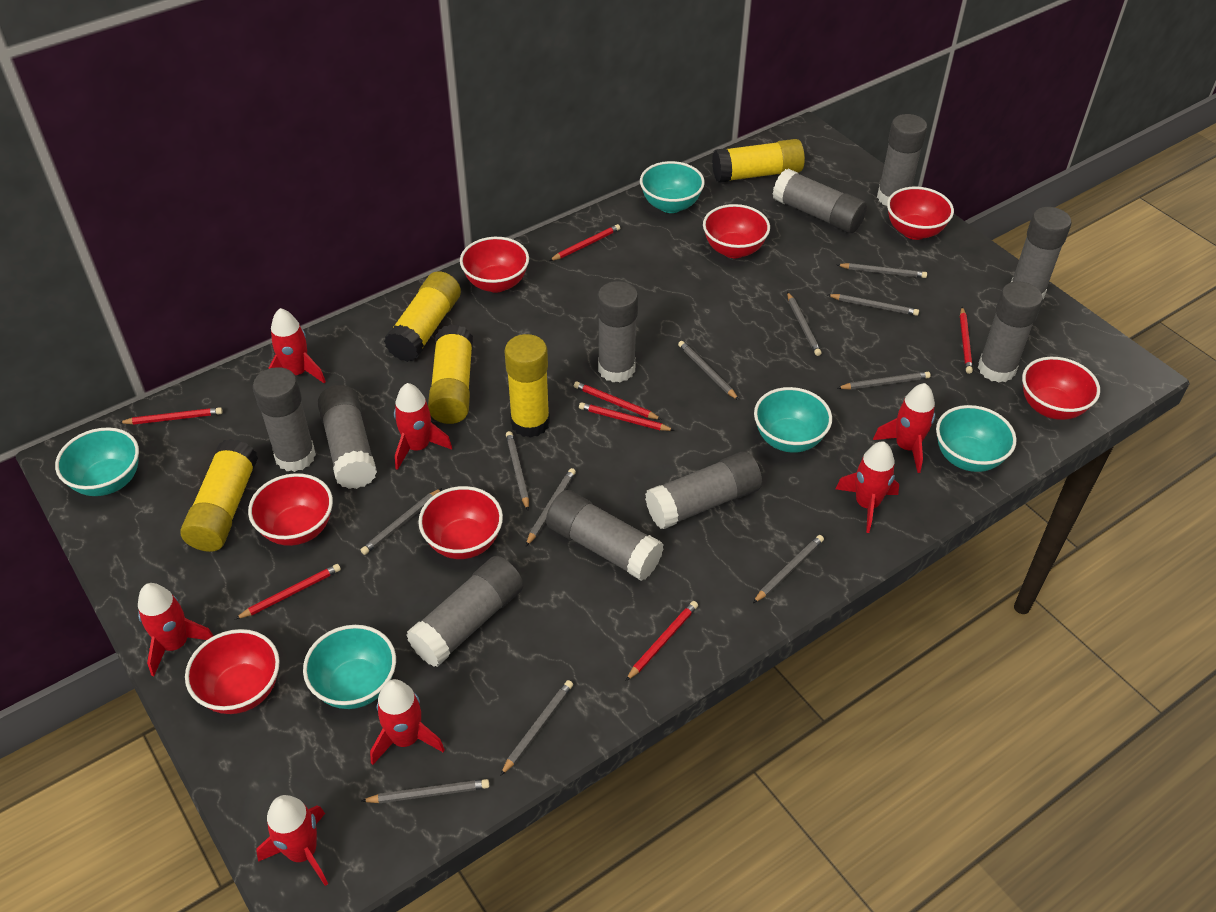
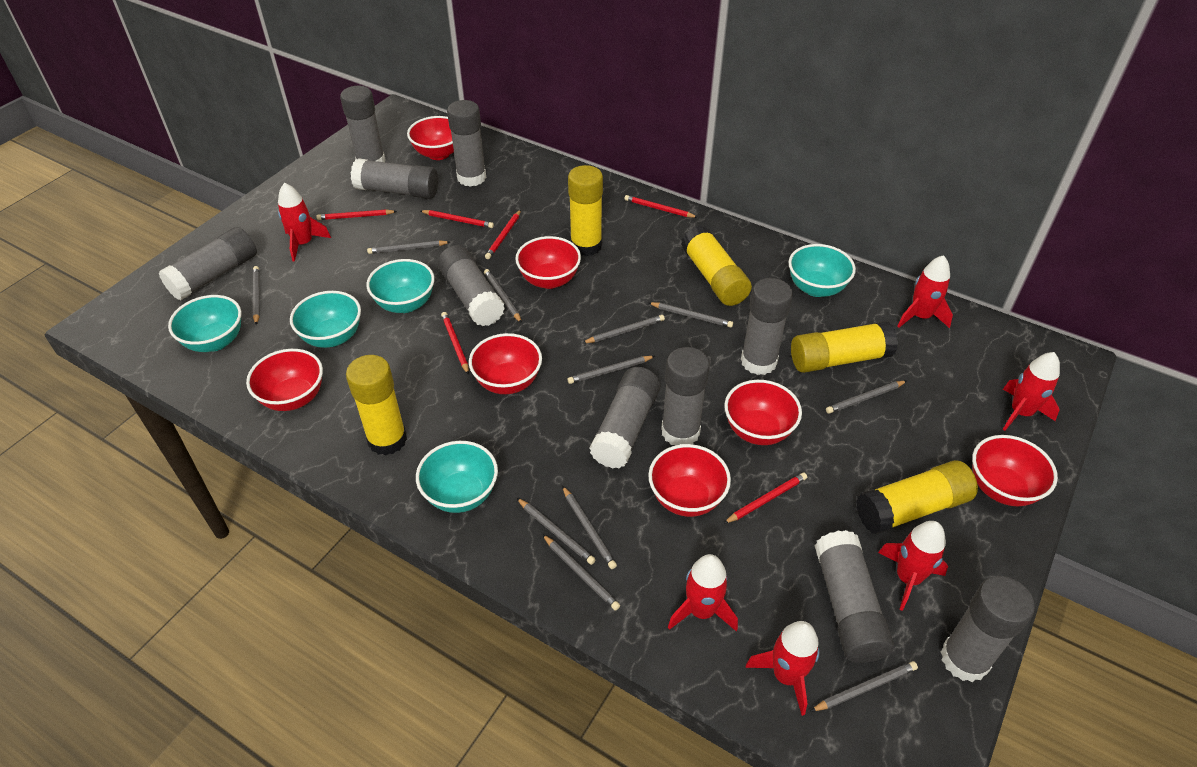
red pencil: [119,407,223,425] [235,564,341,619] [549,224,620,261] [574,381,662,420] [579,402,675,431] [626,601,698,681] [960,307,973,374] = 7 -> [316,209,397,220] [421,210,494,228] [441,312,469,375] [485,210,521,259] [624,195,698,218] [723,472,807,524] = 6
red rocket: [138,583,214,676] [257,795,328,886] [268,308,326,383] [370,679,445,765] [394,383,452,470] [836,441,899,533] [873,383,935,473] = 7 -> [278,183,331,262] [668,554,738,631] [745,621,820,716] [878,521,948,611] [897,255,953,328] [1003,352,1060,431] = 6

